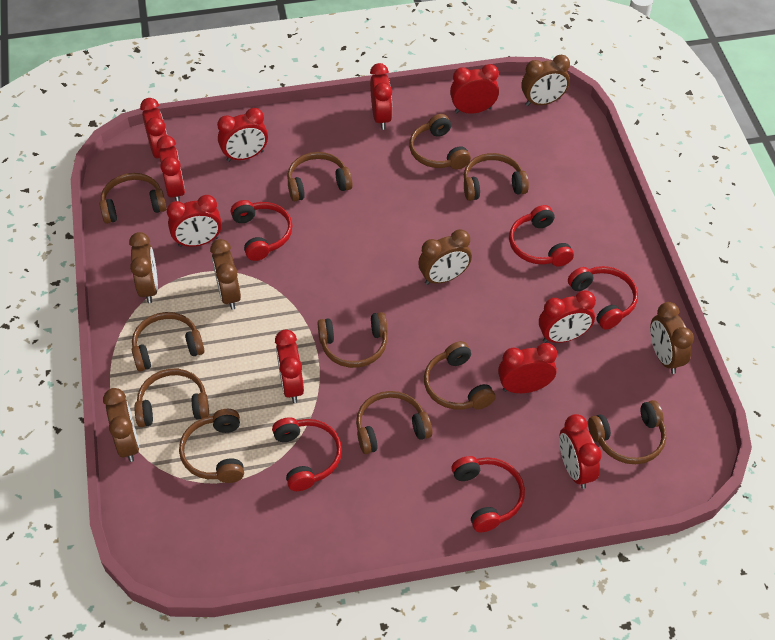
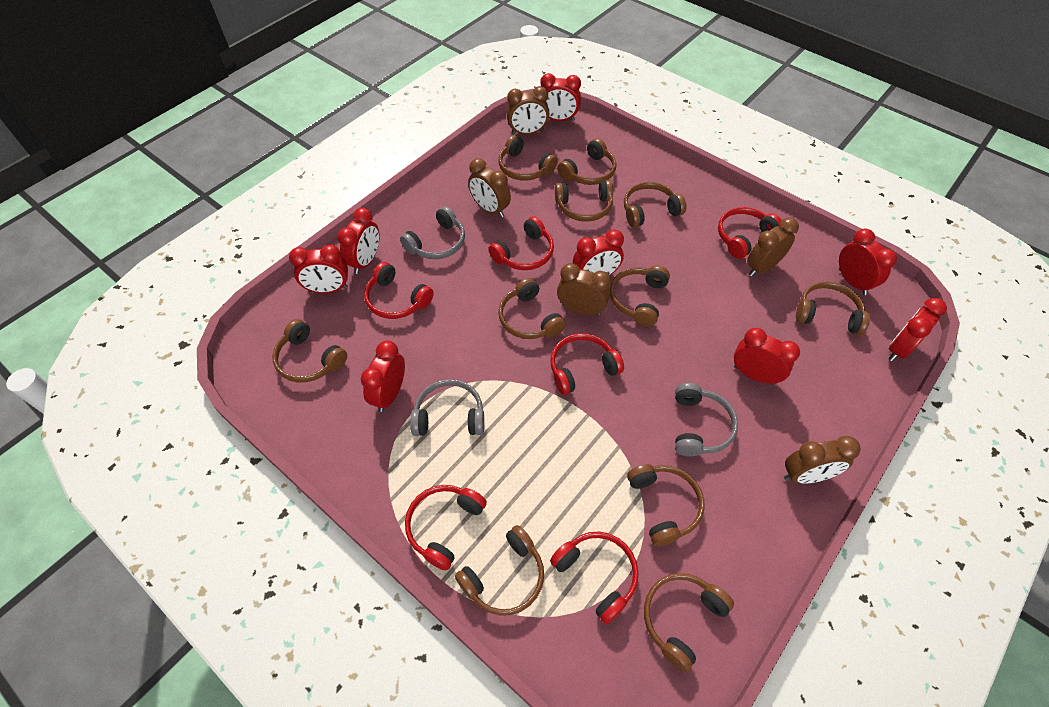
brown clock: [103,388,139,462] [129,232,158,303] [210,239,241,310] [418,229,472,285] [521,55,570,106] [650,302,694,374] = 6 -> [468,158,511,218] [506,86,549,135] [557,263,611,316] [747,218,799,277] [784,436,861,484] = 5
grey headphones: none = 0 -> [400,206,465,259] [410,379,484,436] [675,383,738,457] = 3
red clock: [140,98,167,159] [157,136,185,202] [167,195,222,247] [217,108,268,162] [275,330,304,403] [370,63,393,130] [450,64,499,114] [498,343,557,393] [539,290,596,343] [559,414,602,489] = 10 -> [289,245,348,293] [337,208,380,274] [361,341,405,412] [540,73,581,121] [573,230,624,276] [734,328,800,385] [839,229,897,295] [889,298,947,361] = 8
red headphones: [231,200,292,261] [272,417,342,491] [451,456,525,532] [509,205,574,267] [568,266,638,330] = 5 -> [364,262,434,319] [405,485,487,570] [489,216,554,270] [550,333,624,395] [550,531,639,624] [718,207,782,259] = 6

